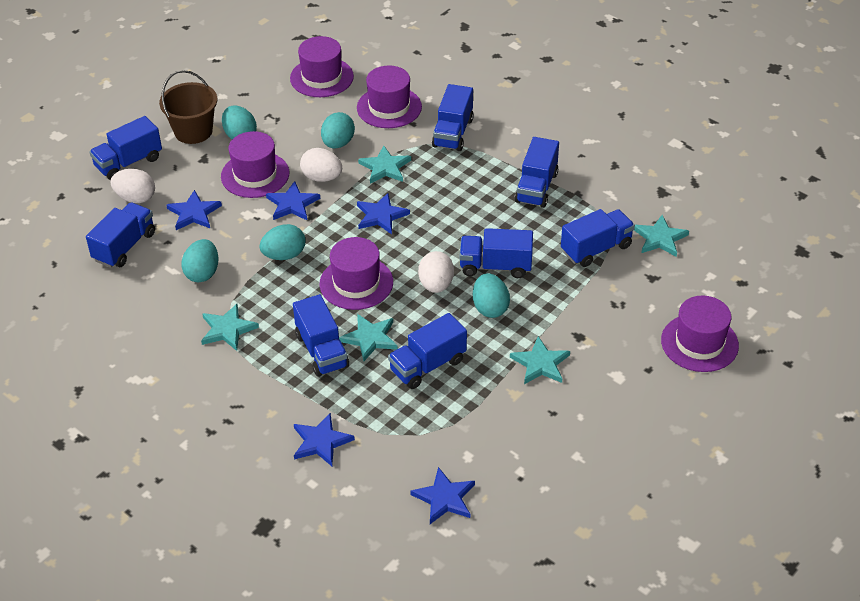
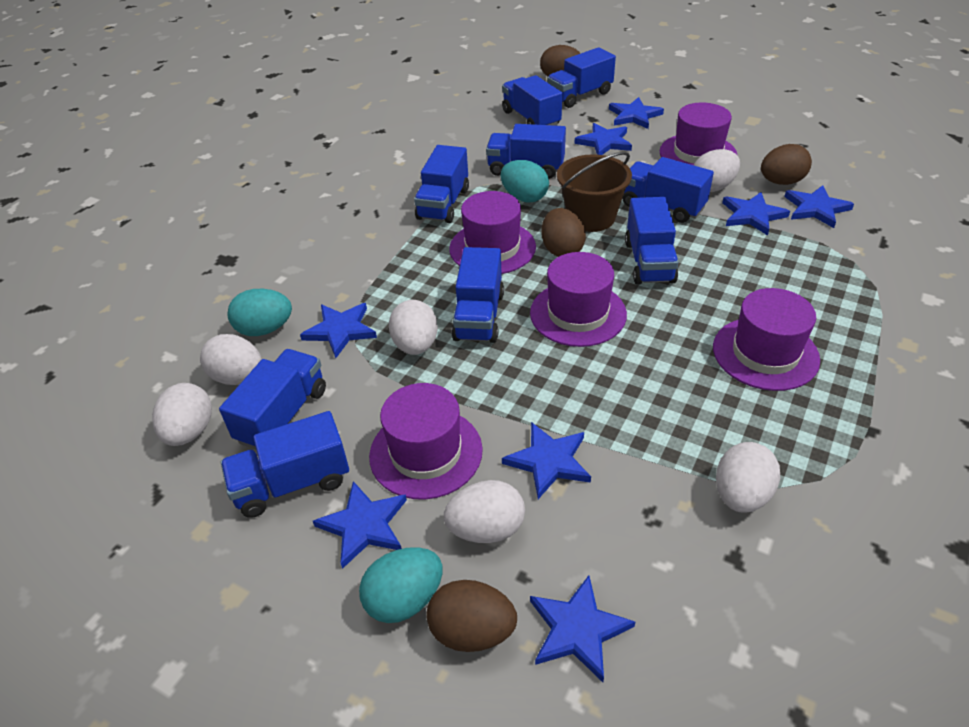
blue star: [166,190,222,230] [266,181,320,220] [294,413,355,466] [357,193,410,234] [410,467,475,524] = 5 -> [300,303,377,358] [313,481,407,569] [502,422,591,499] [530,575,635,682] [574,123,632,155] [609,97,664,129] [722,192,790,235] [784,185,854,228] = 8
blue truck: [86,203,155,268] [89,116,162,180] [293,294,349,377] [388,313,467,389] [432,84,474,151] [459,228,533,278] [515,137,559,208] [561,209,635,267] = 8 -> [219,349,326,450] [221,411,349,518] [414,145,469,223] [452,247,504,343] [486,124,566,179] [502,75,562,126] [547,47,616,108] [623,157,714,223] [625,197,679,285] = 9
brown egg: none = 0 -> [427,580,517,652] [540,45,581,76] [541,208,586,257] [761,144,812,185] = 4
turquoise egg: [181,239,219,282] [222,105,257,139] [259,224,305,260] [321,112,355,148] [473,273,510,318] = 5 -> [227,289,292,336] [359,547,442,623] [500,160,549,203] = 3
turquoise star: [201,304,259,351] [339,314,398,361] [358,145,411,184] [510,336,570,384] [634,215,689,257] = 5 -> none = 0
white egg: [110,169,155,203] [300,148,342,182] [418,251,454,293] = 3 -> [152,383,212,446] [200,334,262,385] [389,300,438,355] [444,480,525,543] [694,149,740,192] [716,442,780,513] = 6

